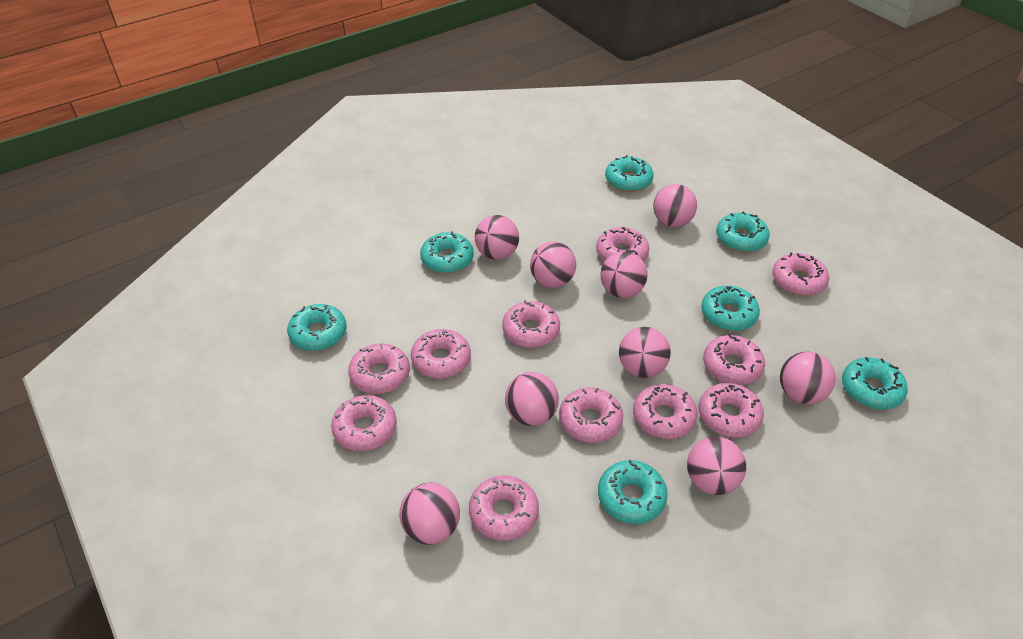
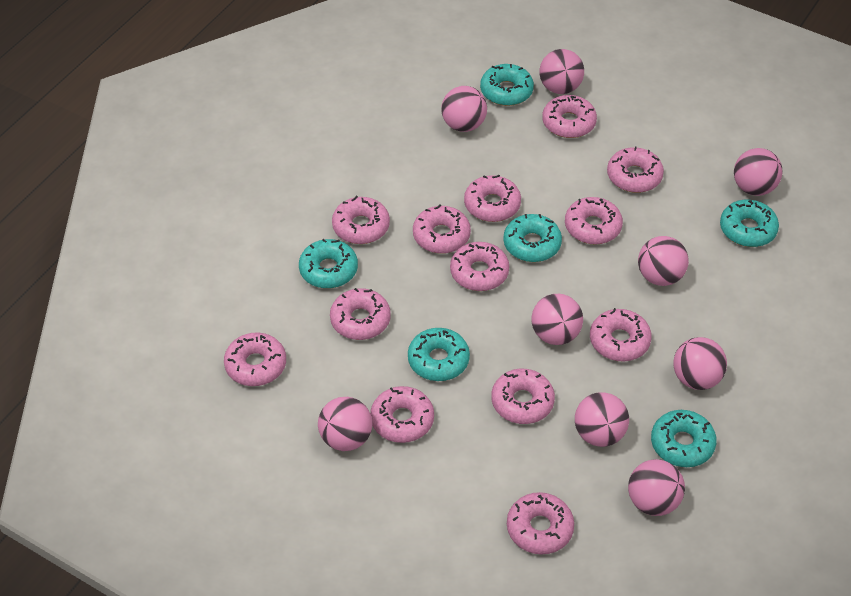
pink donut: [331,395,397,451] [348,343,410,394] [411,329,471,379] [469,475,539,541] [502,300,560,348] [559,387,623,443] [596,227,649,261] [633,384,697,439] [699,383,764,438] [703,334,765,385] [772,252,829,296] = 11 -> [224,332,286,386] [330,288,391,340] [332,196,390,244] [370,386,434,443] [413,204,471,254] [450,242,509,291] [464,175,521,222] [491,369,555,424] [507,492,574,555] [542,95,597,138] [565,197,623,245] [590,308,652,361] [607,147,664,193] = 13
turquoise donut: [287,304,347,351] [420,231,474,273] [598,460,668,524] [605,155,654,192] [701,286,760,331] [716,211,770,252] [842,357,908,410] = 7 -> [299,239,358,288] [408,328,470,381] [480,64,534,106] [503,214,562,262] [651,410,717,467] [720,200,779,247] = 6

